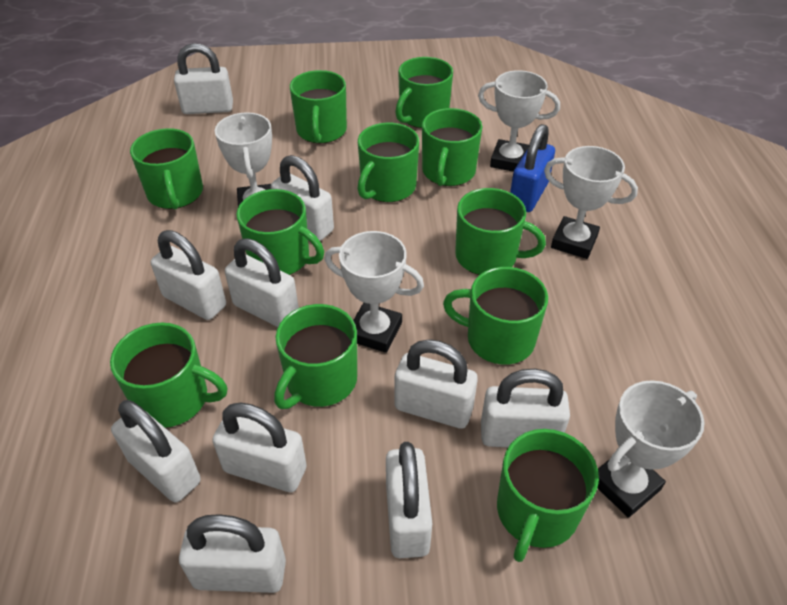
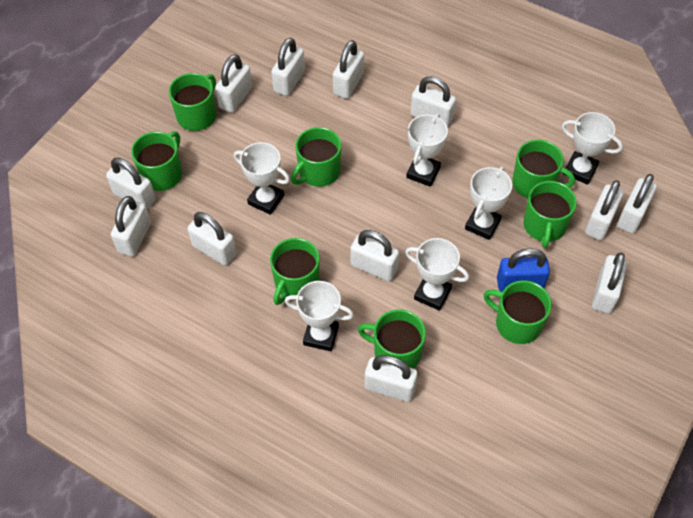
green mug: [110,323,227,428] [130,128,203,209] [236,189,324,275] [274,304,357,409] [290,70,347,143] [358,123,419,202] [395,57,453,128] [422,108,482,186] [443,267,548,365] [455,188,546,275] [497,429,599,562] = 11 -> [131,131,182,191] [169,73,216,131] [270,238,320,305] [291,127,341,187] [358,309,426,369] [484,280,552,344] [512,140,575,198] [523,181,577,248] = 8
white padlock: [111,400,201,502] [151,230,226,320] [174,43,233,114] [179,514,286,593] [212,402,307,492] [225,238,299,327] [271,155,334,241] [386,442,432,558] [395,339,478,429] [481,369,570,447] = 10 -> [106,158,156,210] [111,196,151,256] [188,212,237,266] [215,54,253,113] [271,37,305,96] [333,40,364,99] [350,230,399,281] [365,355,418,402] [411,76,456,128] [585,180,624,240] [592,252,627,314] [617,174,657,234] = 12
white trophy: [215,112,272,207] [324,231,424,353] [478,70,560,171] [544,146,638,259] [598,380,704,518] = 5 -> [234,142,290,215] [285,281,354,351] [405,238,469,311] [406,114,448,187] [465,167,512,240] [562,112,623,185] = 6

